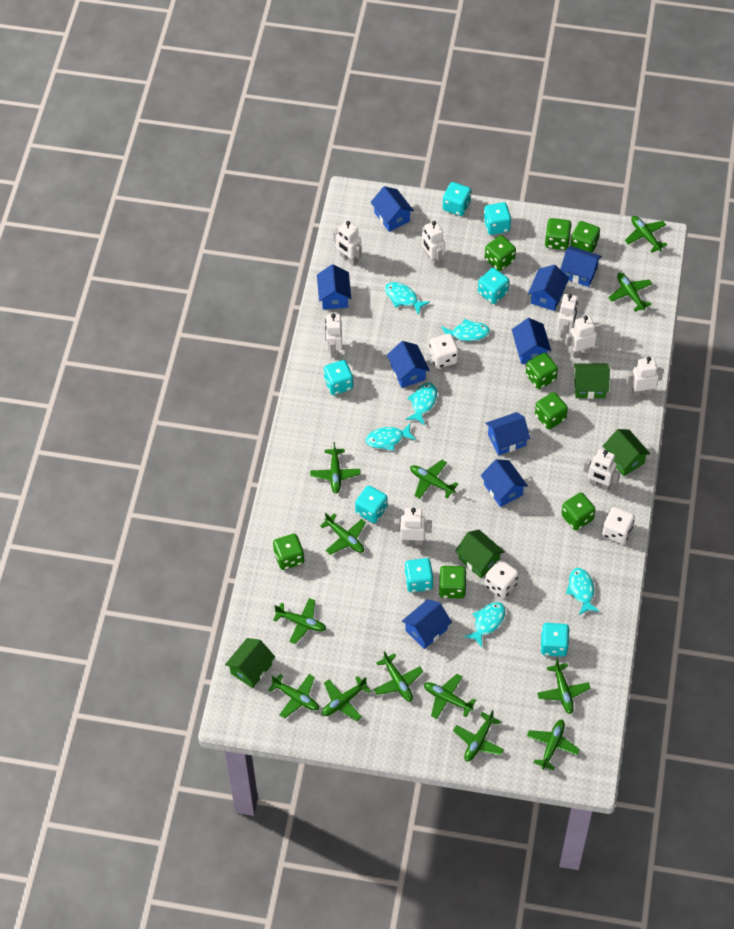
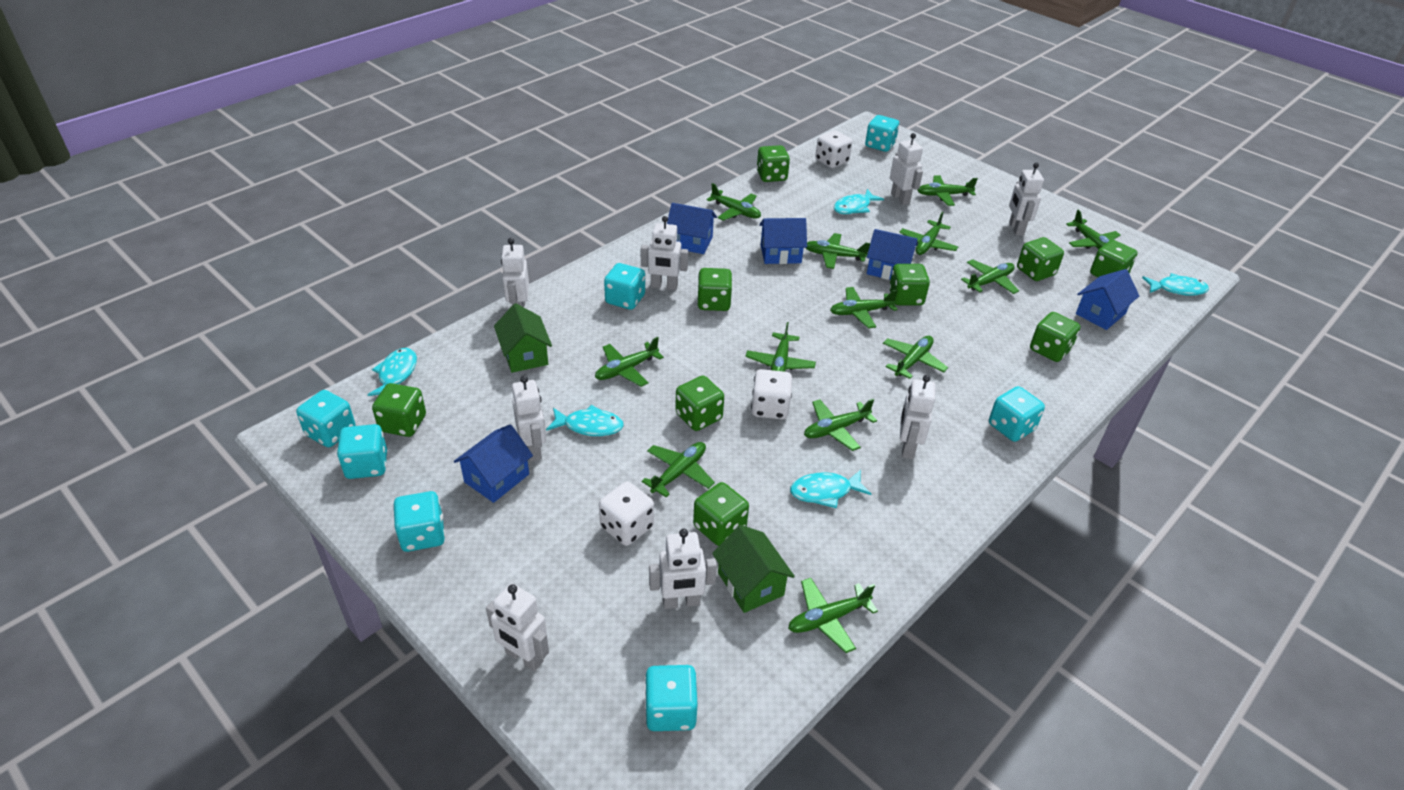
blue house: [317,265,351,310] [370,186,414,232] [387,341,430,388] [402,599,452,649] [481,459,528,507] [485,412,530,455] [512,318,551,364] [528,265,569,311] [560,246,602,287] = 9 -> [454,424,533,503] [667,203,717,254] [759,218,807,264] [867,229,918,280] [1076,269,1139,330] = 5
green dice: [273,533,304,570] [439,566,467,599] [485,235,516,271] [526,353,558,389] [535,392,568,429] [545,218,572,250] [561,492,596,530] [570,221,600,253] = 8 -> [372,383,426,437] [675,376,724,431] [693,482,749,546] [697,268,732,311] [757,145,790,182] [889,264,930,305] [1017,237,1064,281] [1030,312,1080,362] [1090,240,1138,277] = 9
green house: [225,638,275,688] [455,530,505,578] [574,364,610,399] [603,429,650,476] = 4 -> [494,303,552,373] [712,525,795,613] = 2
turquoise fish: [366,424,416,451] [385,282,430,315] [406,383,437,425] [441,319,490,341] [464,602,505,647] [566,568,600,615] = 6 -> [368,348,417,396] [546,405,624,436] [790,470,871,508] [834,189,884,214] [1142,273,1209,296] = 5

